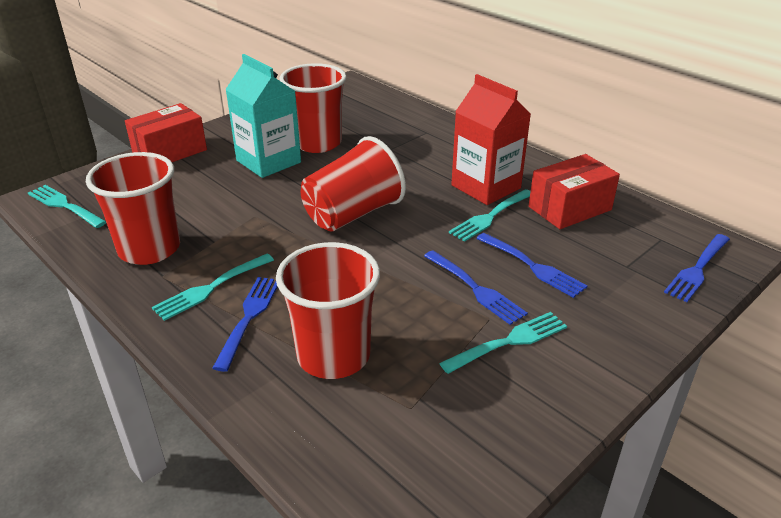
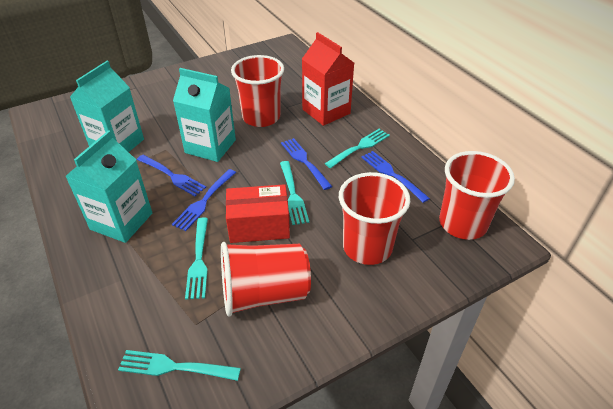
red box: [125,103,207,162] [529,154,620,229] = 2 -> [226,184,290,243] = 1
turquoise carton: [225,54,301,178] = 1 -> [65,130,152,243] [70,61,144,152] [173,68,236,162] = 3

